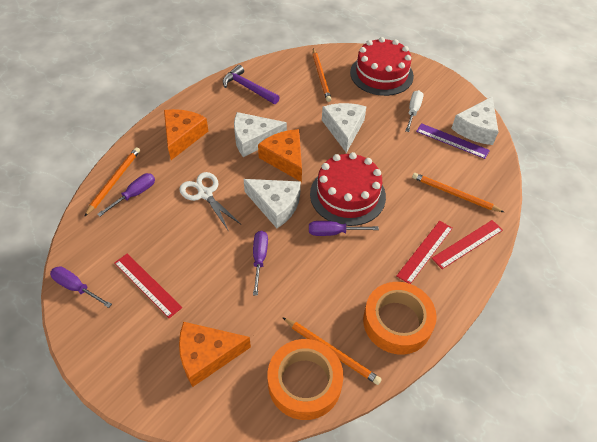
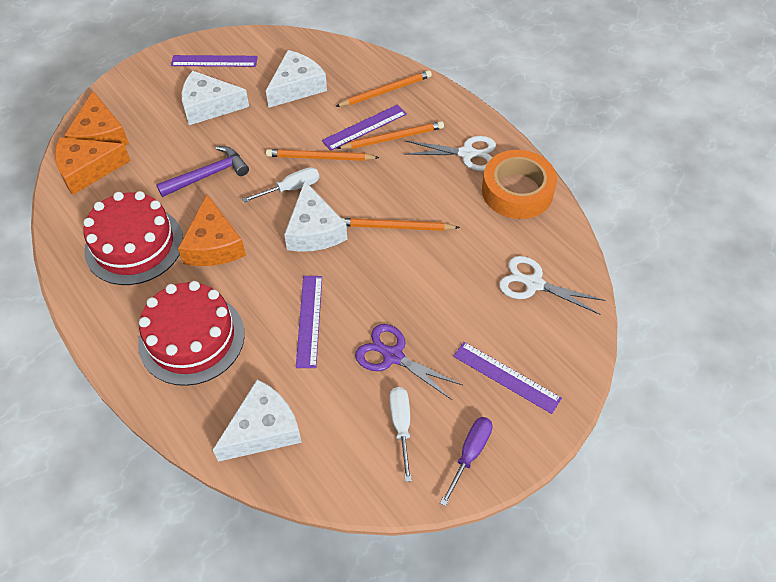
orange tape: [267,339,344,420] [363,282,437,355] = 2 -> [482,150,557,219] = 1
purple ruler: [416,123,490,159] = 1 -> [171,55,258,67] [296,276,322,368] [322,104,407,151] [453,342,562,414] = 4
purple scissors: none = 0 -> [355,324,462,400] = 1
purple screwdriver: [50,266,112,308] [97,173,155,216] [253,231,268,296] [309,221,379,236] = 4 -> [440,417,493,507] = 1
red ruler: [114,253,182,318] [396,221,453,284] [431,220,503,269] = 3 -> none = 0
white scissors: [179,172,241,230] = 1 -> [405,136,496,171] [499,256,605,315] = 2
white screwdriver: [405,90,423,132] = 1 -> [242,167,319,203] [389,387,412,482] = 2

